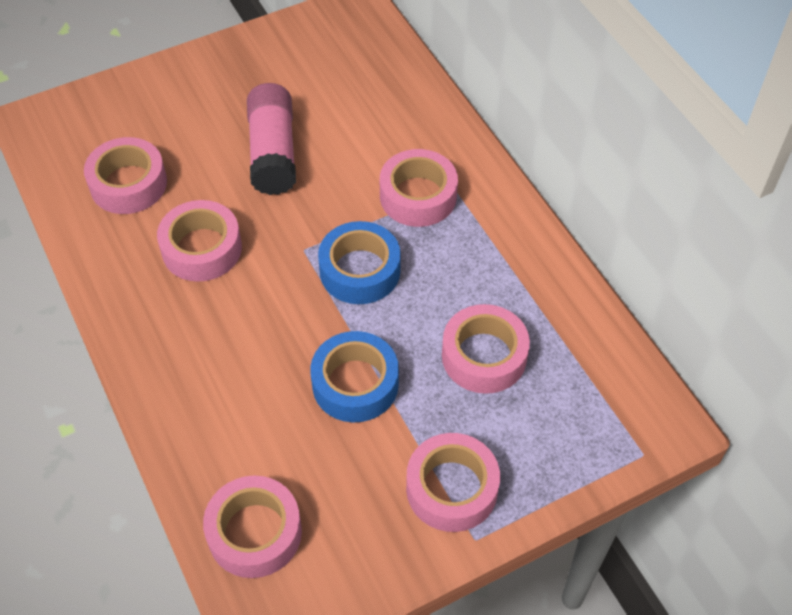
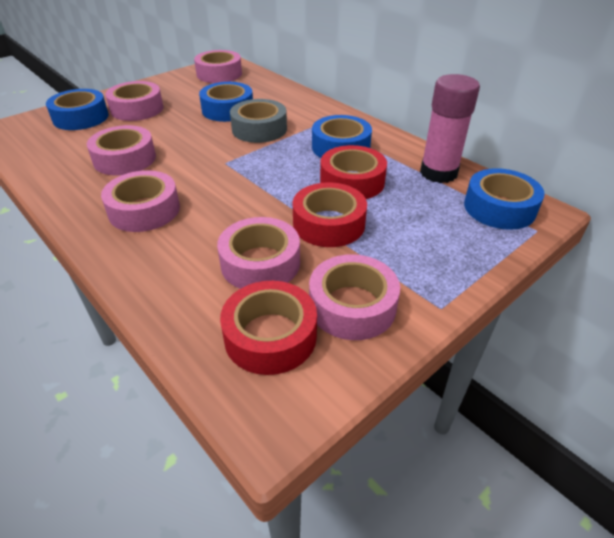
blue tape: [310,331,399,422] [318,221,401,304] = 2 -> [46,89,109,130] [199,82,253,122] [312,115,372,158] [464,168,545,230] = 4
grey tape: none = 0 -> [230,99,287,143] = 1
red tape: none = 0 -> [220,281,317,375] [293,182,367,247] [320,145,387,199] = 3

